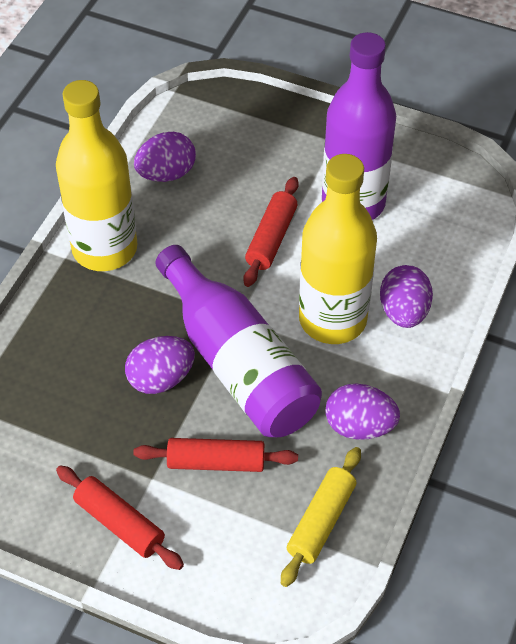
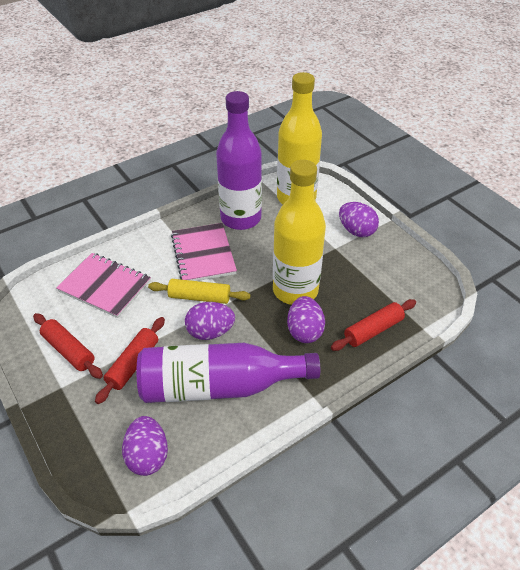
pink notebook: none = 0 -> [56,253,151,318] [171,223,237,281] = 2

